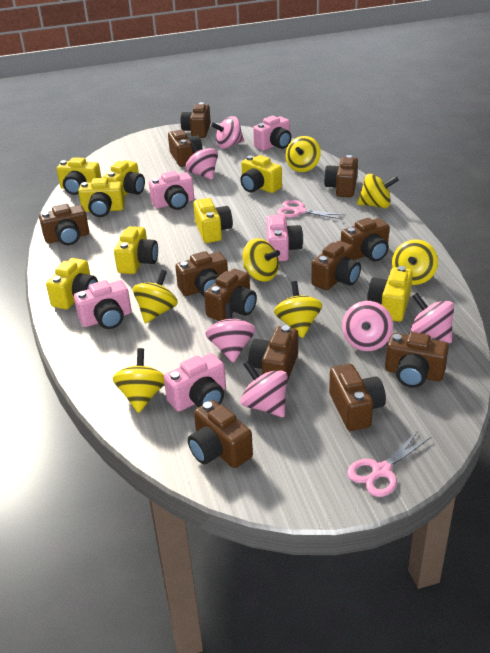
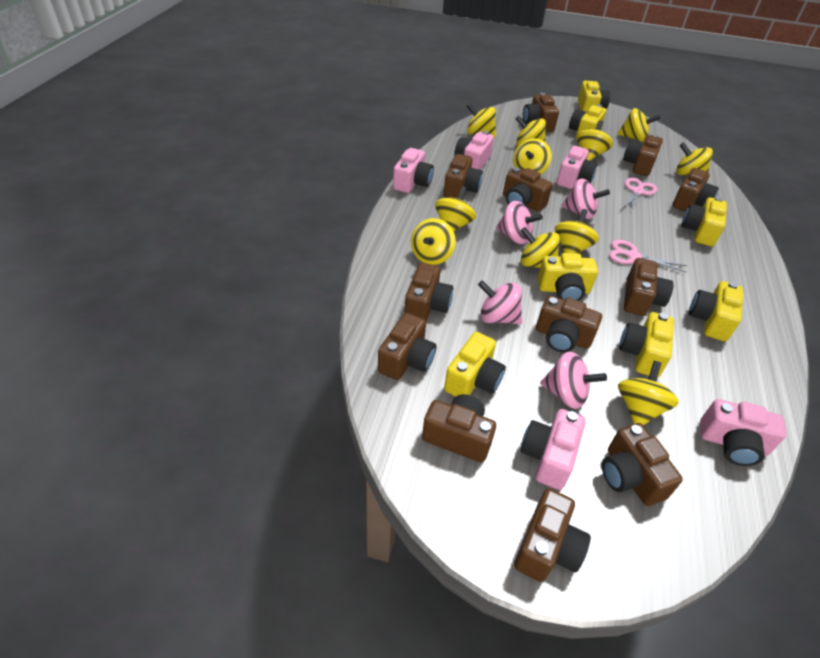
pink spinning top: [186,142,218,180] [205,303,256,363] [211,116,244,149] [241,360,288,417] [342,301,393,351] [411,293,454,343] = 6 -> [478,280,522,324] [496,201,543,244] [540,351,607,409] [561,178,610,219] = 4
yellow camera: [46,258,98,310] [57,157,101,195] [78,178,125,217] [103,160,145,196] [114,226,158,274] [193,198,233,243] [240,155,282,193] [367,266,413,322] = 8 -> [444,332,506,397] [538,253,598,301] [569,104,606,139] [578,81,610,112] [619,312,674,378] [681,197,727,246] [689,281,743,341] = 7
yellow spinning top: [112,348,165,413] [133,270,178,323] [243,238,280,282] [274,281,322,338] [285,136,321,172] [357,174,399,208] [392,239,438,285] = 7 -> [411,218,456,265] [435,186,476,231] [466,103,496,138] [513,138,552,174] [515,116,546,146] [520,227,560,268] [555,209,599,254] [577,121,613,161] [617,108,661,142] [618,361,679,425] [676,142,713,176] = 11

